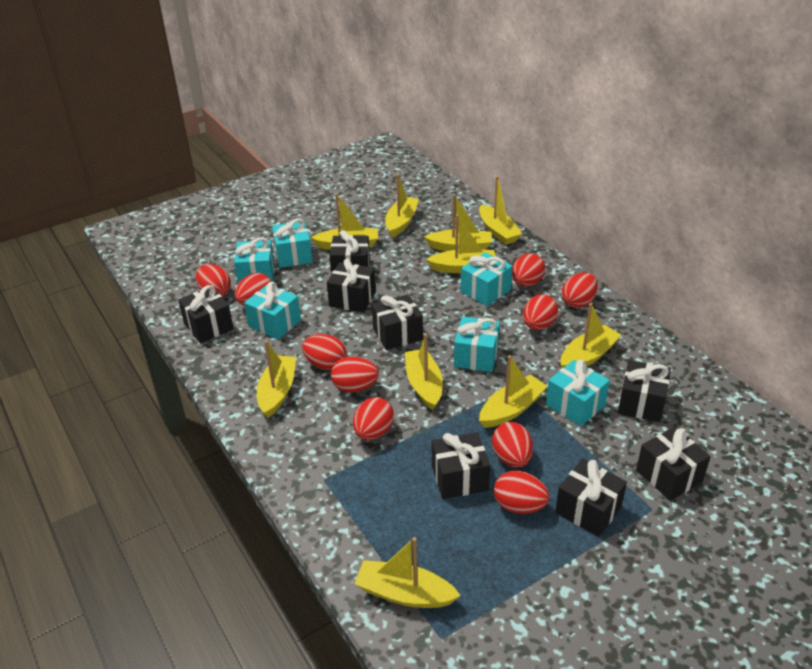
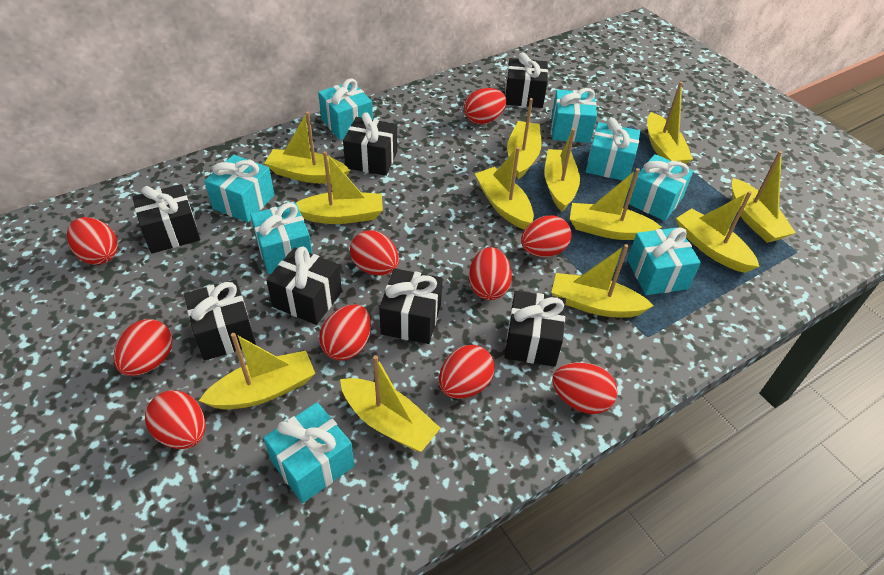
black gift: [178,285,234,343] [327,259,376,313] [329,230,370,275] [372,295,423,350] [432,432,490,499] [555,459,627,537] [618,360,671,422] [636,427,711,501] = 8 -> [132,184,200,254] [184,279,256,361] [266,246,342,325] [343,112,398,176] [379,268,442,344] [505,52,548,108] [505,291,566,367] = 7
turquoise gift: [234,237,275,284] [244,282,301,340] [272,218,313,268] [454,316,500,372] [461,252,512,306] [546,360,610,426] = 6 -> [204,155,275,222] [250,203,312,274] [263,402,355,503] [318,78,373,140] [551,88,597,143] [586,118,640,180] [627,227,701,295] [629,154,693,221] = 8
yellow boat: [257,340,296,418] [310,193,378,250] [355,537,461,608] [385,174,419,237] [405,333,443,410] [424,194,492,251] [426,214,496,273] [479,176,522,245] [479,355,548,428] [560,303,621,368] = 10 -> [199,333,316,410] [264,111,350,183] [296,151,383,224] [340,355,441,452] [475,147,534,230] [507,98,542,179] [545,128,580,211] [551,244,653,318] [570,168,662,240] [647,82,693,164] [676,191,760,273] [732,151,796,243] = 12

